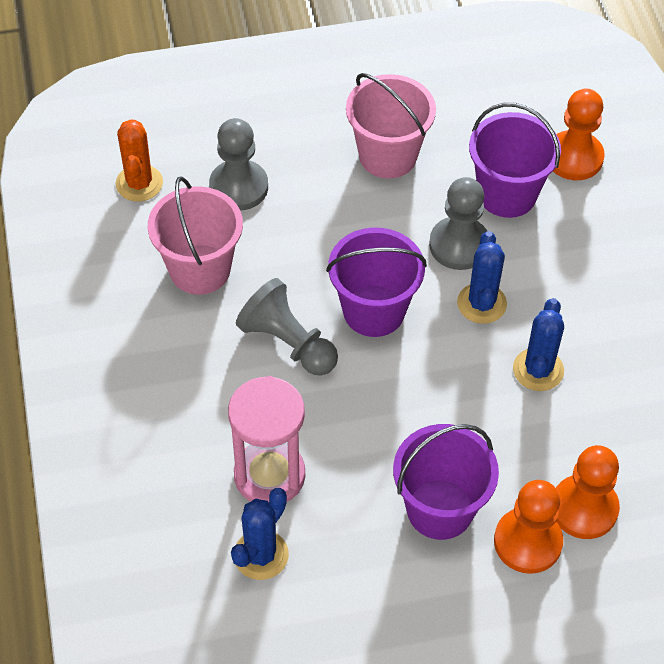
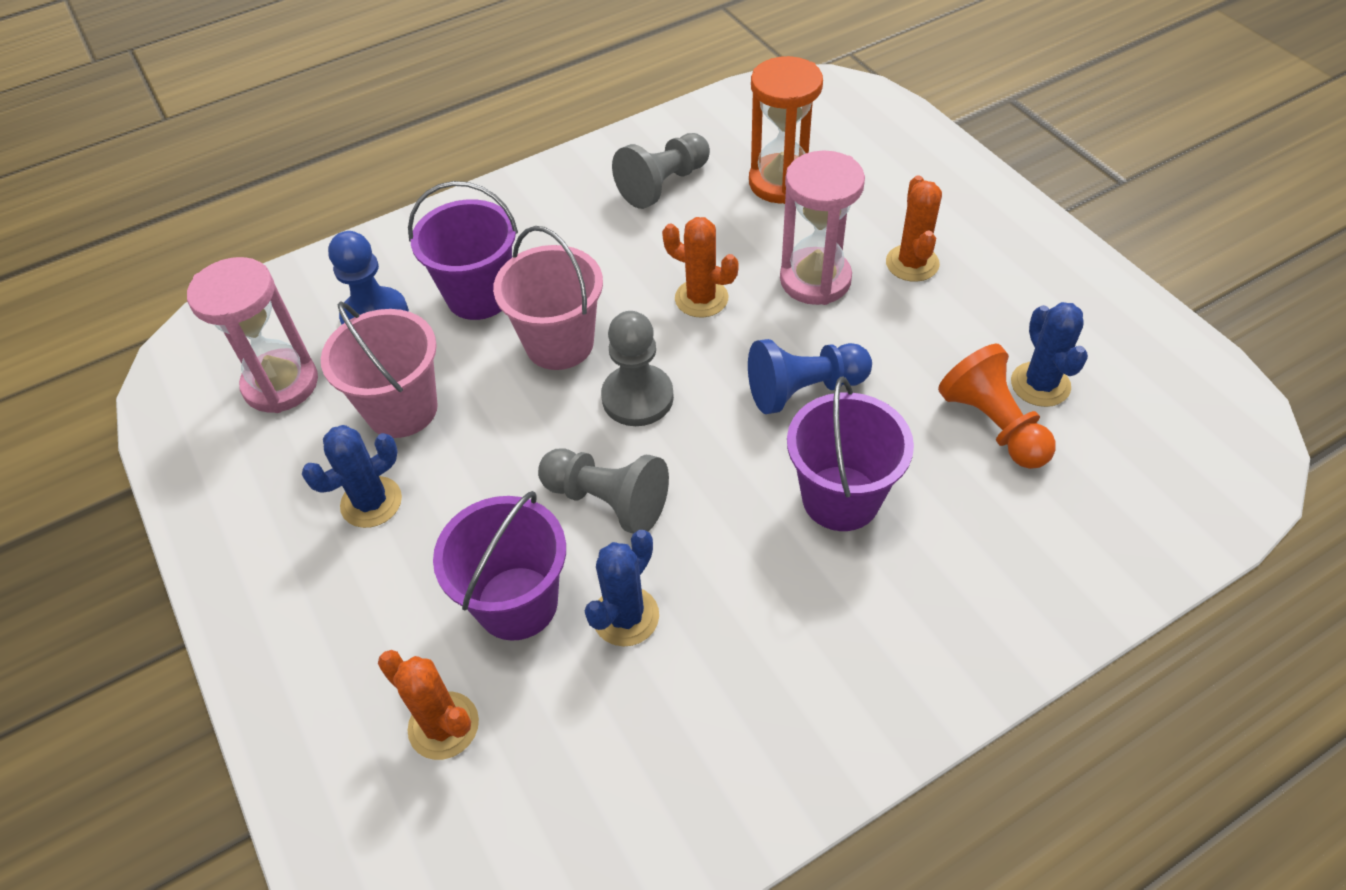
blue pawn: none = 0 -> [328,231,409,325] [748,339,872,414] = 2
orange cactus: [115,119,163,202] = 1 -> [378,650,479,760] [662,217,739,317] [886,175,942,282] = 3
orange hourglass: none = 0 -> [749,56,823,204] = 1
orange pawn: [494,480,563,574] [553,89,605,180] [556,445,620,539] = 3 -> [938,344,1056,469] = 1
pink hourglass: [228,376,305,502] = 1 -> [187,257,318,413] [780,150,865,305] = 2

